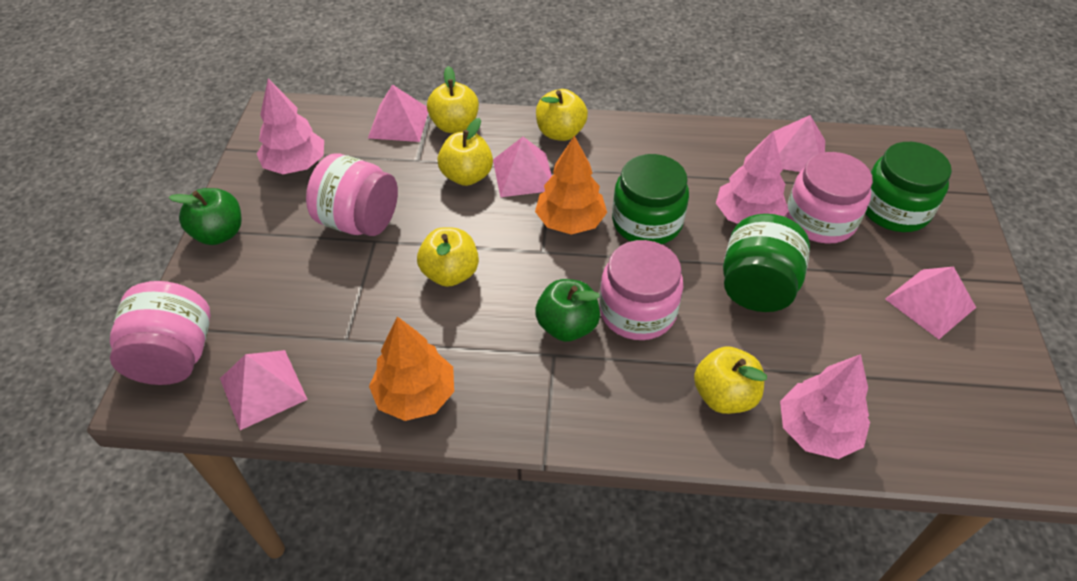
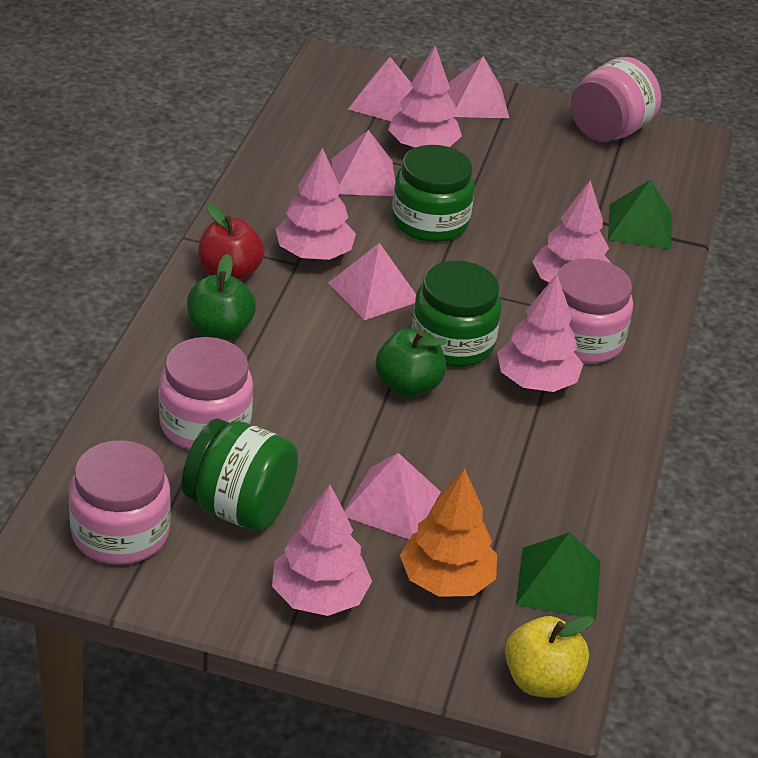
green pyramid: none = 0 -> [516,532,600,619] [608,179,672,249] = 2
orange tree: [369,316,454,421] [535,136,607,235] = 2 -> [400,469,497,597] = 1
pink tree: [257,79,324,174] [716,131,788,224] [780,354,870,459] = 3 -> [272,485,372,616] [276,148,356,260] [388,46,462,148] [497,274,583,392] [532,180,612,283] = 5
red apple: none = 0 -> [198,204,265,281] = 1
yellow apple: [417,227,479,287] [427,66,479,133] [437,118,493,186] [536,89,588,141] [694,346,767,414] = 5 -> [505,616,594,698] = 1

